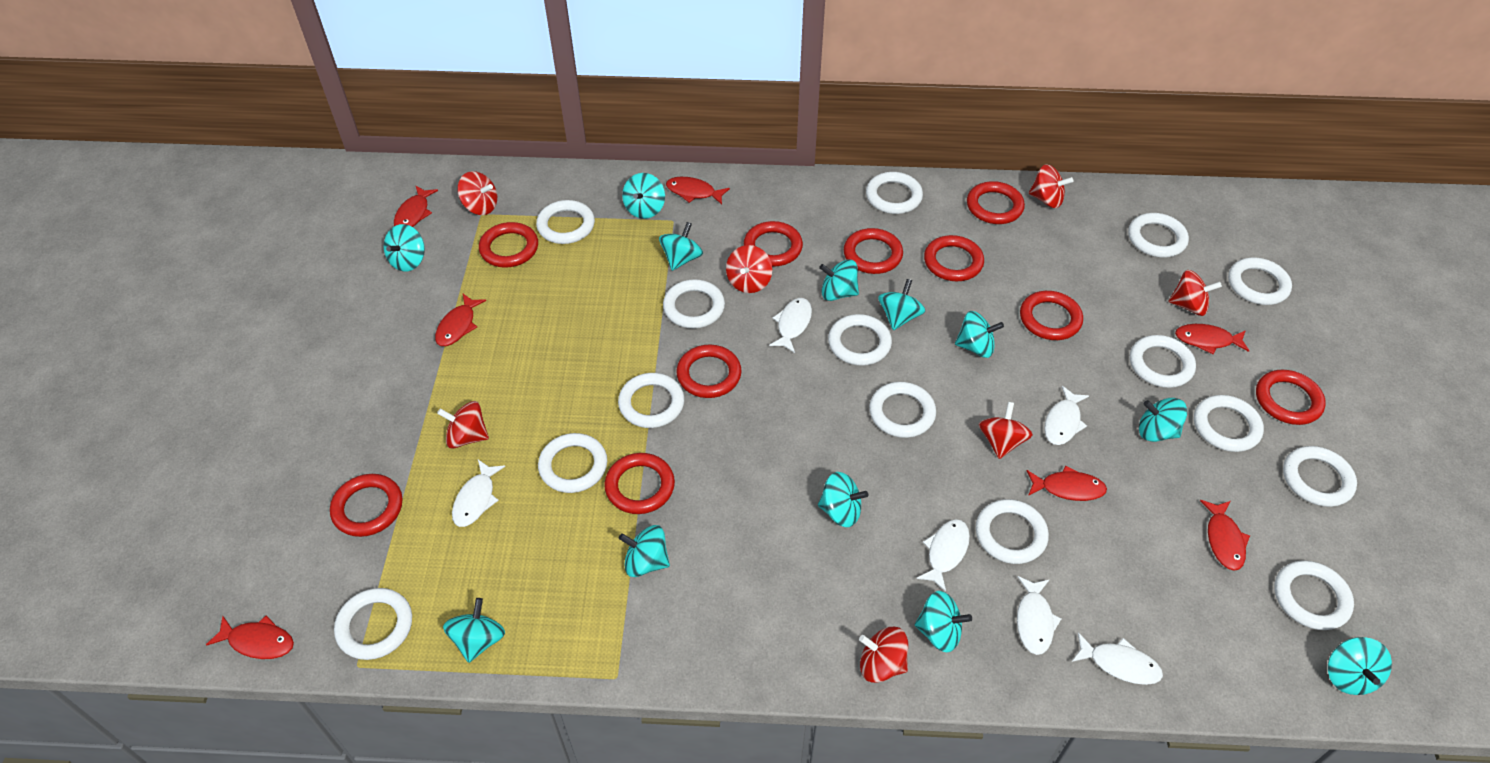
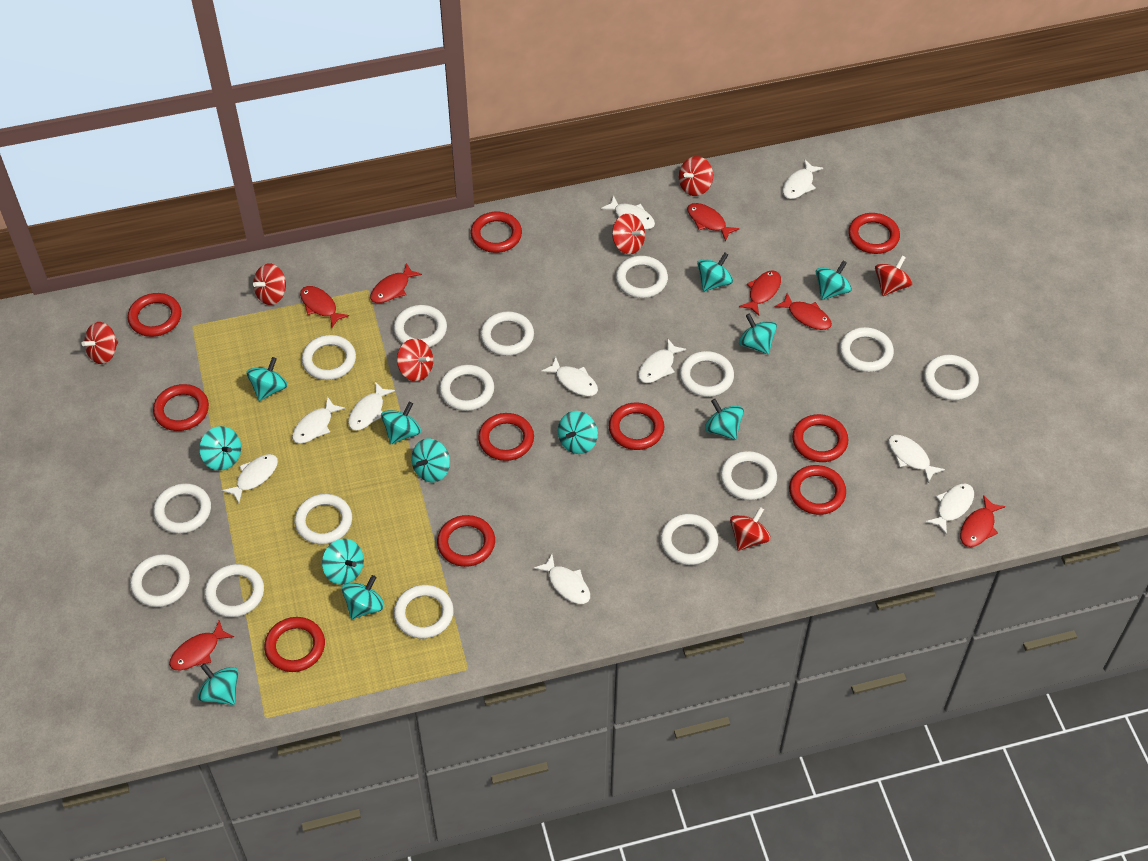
white fish: [452,460,505,527] [769,298,812,353] [916,519,970,592] [1017,576,1062,655] [1044,386,1089,445] [1072,632,1163,685] = 6 -> [222,454,278,503] [292,396,345,444] [348,382,395,431] [534,554,590,604] [541,357,598,396] [601,195,655,230] [638,339,686,383] [783,160,823,199] [888,435,945,483] [926,483,974,535] = 10

